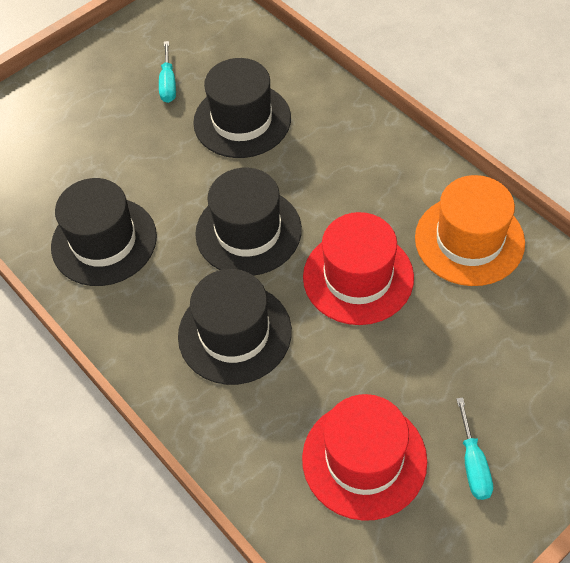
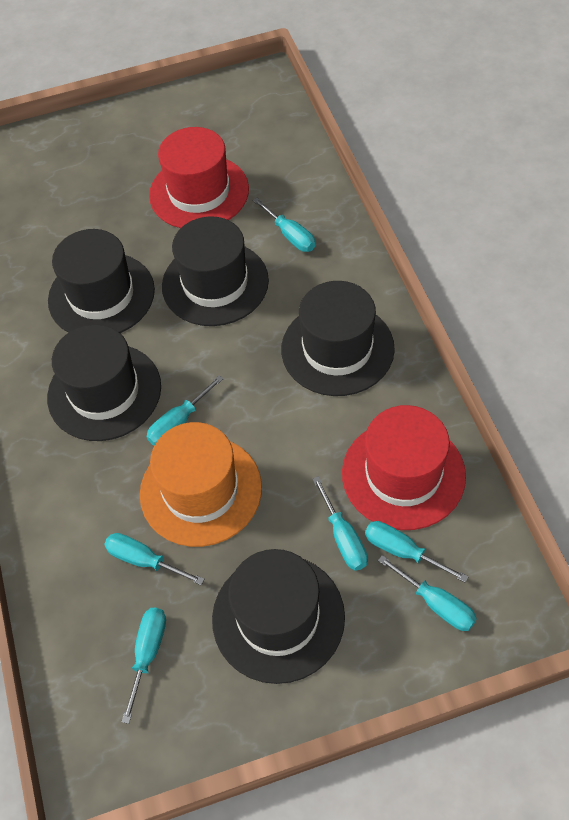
black hat: [51,178,157,286] [178,269,292,385] [193,58,291,158] [195,168,302,276] = 4 -> [47,325,161,441] [48,229,155,333] [162,216,269,326] [212,549,345,684] [281,281,395,396] = 5
turquoise screwdriver: [159,41,176,103] [456,397,493,500] = 2 -> [104,533,204,585] [122,608,166,724] [147,375,224,446] [252,197,315,252] [312,476,368,571] [365,521,469,583] [378,555,477,631] = 7

